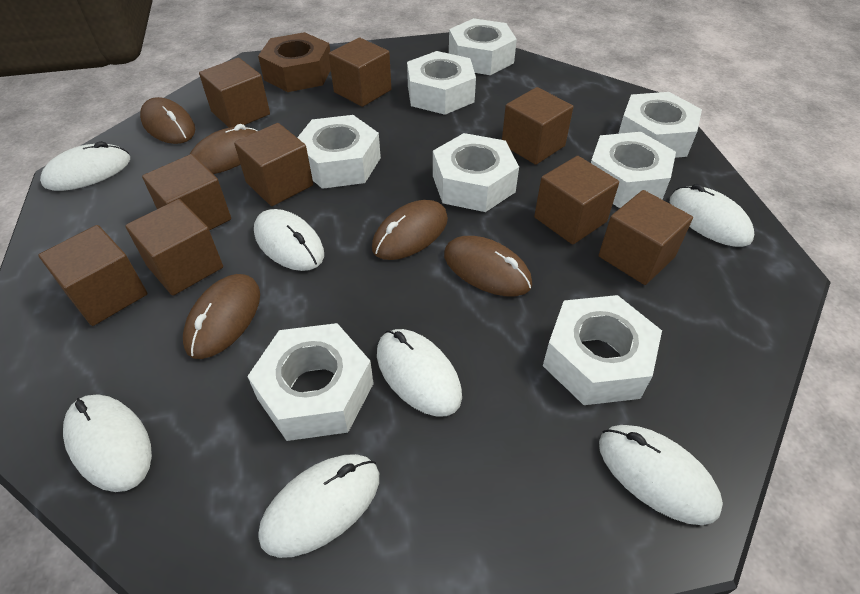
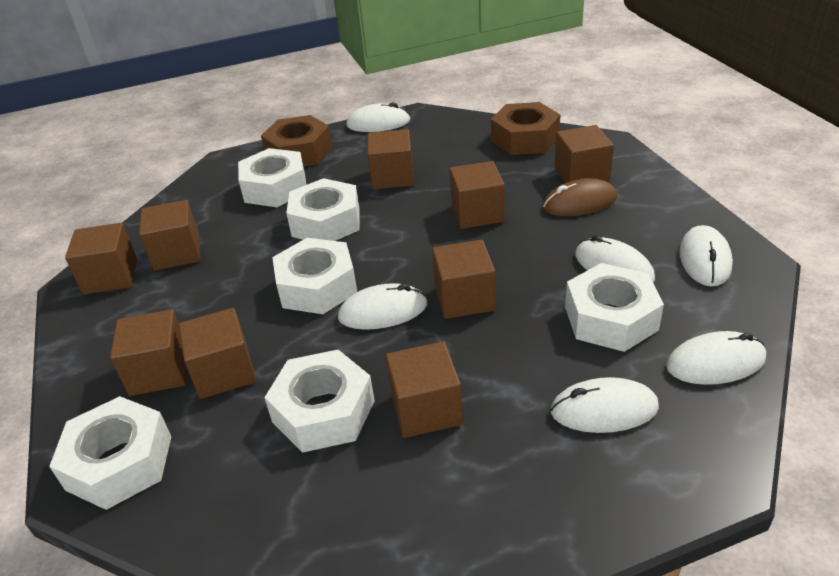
brown mouse: [140,97,195,144] [183,274,260,359] [189,124,258,174] [372,200,448,260] [444,236,532,296] = 5 -> [542,178,617,216] = 1
brown nut: [258,32,331,92] = 1 -> [261,115,332,166] [491,102,560,155] = 2
white mouse: [40,141,130,191] [63,394,152,492] [254,209,324,271] [258,454,379,558] [377,329,462,416] [599,425,723,525] [670,184,754,247] = 7 -> [338,283,427,330] [346,102,410,132] [551,377,659,433] [575,235,655,283] [666,331,766,385] [679,225,733,286] = 6
white nut: [247,323,374,441] [297,115,381,189] [407,51,476,115] [433,133,519,212] [449,18,517,75] [543,295,662,405] [591,132,676,208] [618,92,702,158] = 8 -> [49,396,172,510] [238,148,306,207] [264,350,375,453] [272,238,357,314] [286,178,359,241] [565,263,664,352] = 6

